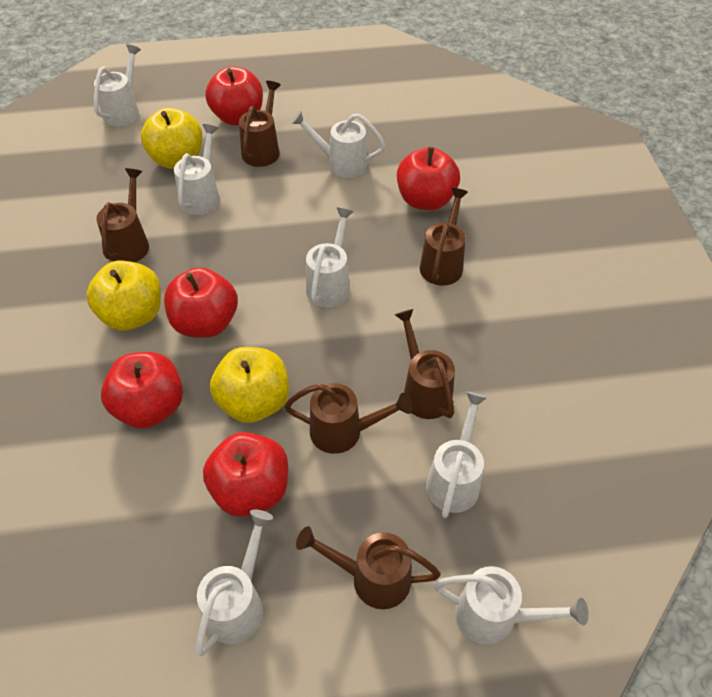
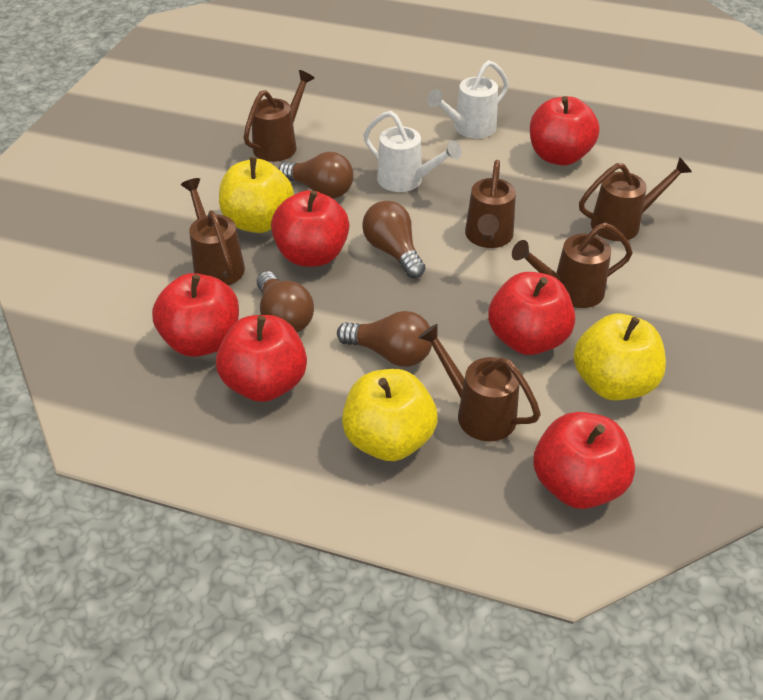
brown light bulb: none = 0 -> [257,271,314,333] [279,152,354,199] [337,311,432,367] [362,201,425,278] = 4
red apple: [101,352,183,429] [164,267,238,338] [203,432,288,517] [205,67,263,125] [397,147,460,210] = 5 -> [152,273,239,357] [216,315,307,402] [271,190,349,267] [488,272,575,355] [530,96,600,166] [533,412,635,509] = 6
white watering can: [94,44,141,126] [174,124,220,215] [196,509,273,656] [291,111,385,178] [306,207,354,307] [426,392,488,518] [434,566,589,645] = 7 -> [363,111,462,192] [427,60,509,138] = 2

